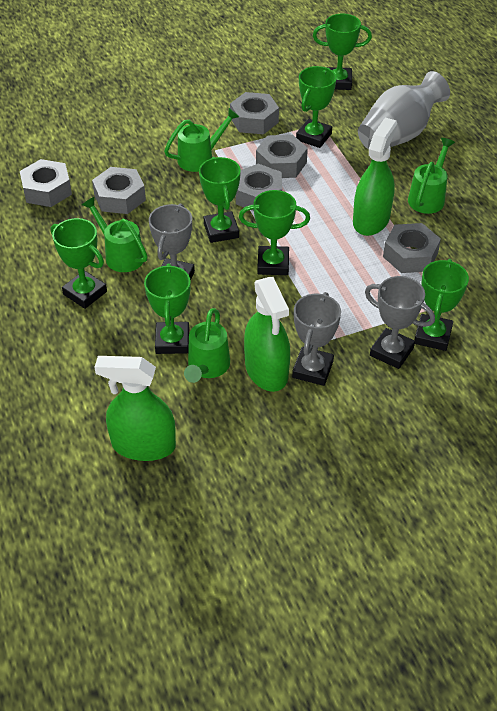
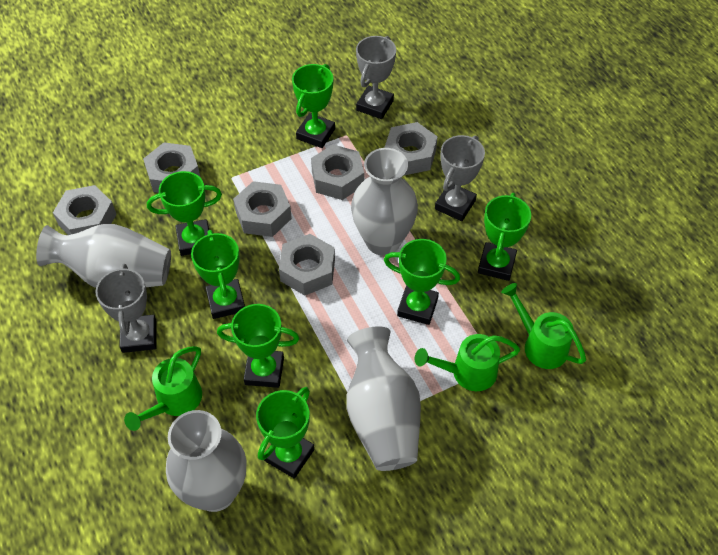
green spray bottle: [94,356,176,461] [244,277,290,392] [353,118,397,236] = 3 -> none = 0
green watering can: [82,197,148,272] [164,108,239,172] [184,308,230,383] [408,138,455,214] = 4 -> [124,346,202,431] [415,334,520,391] [501,283,586,369] = 3
grey vase: [358,71,450,150] = 1 -> [36,224,171,288] [166,410,247,512] [346,326,421,471] [351,148,418,256] = 4

